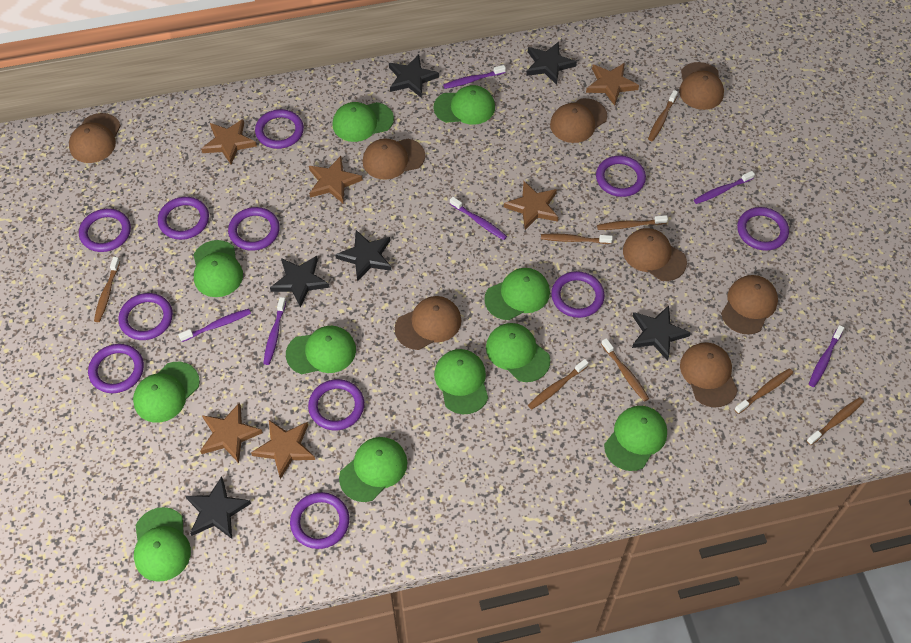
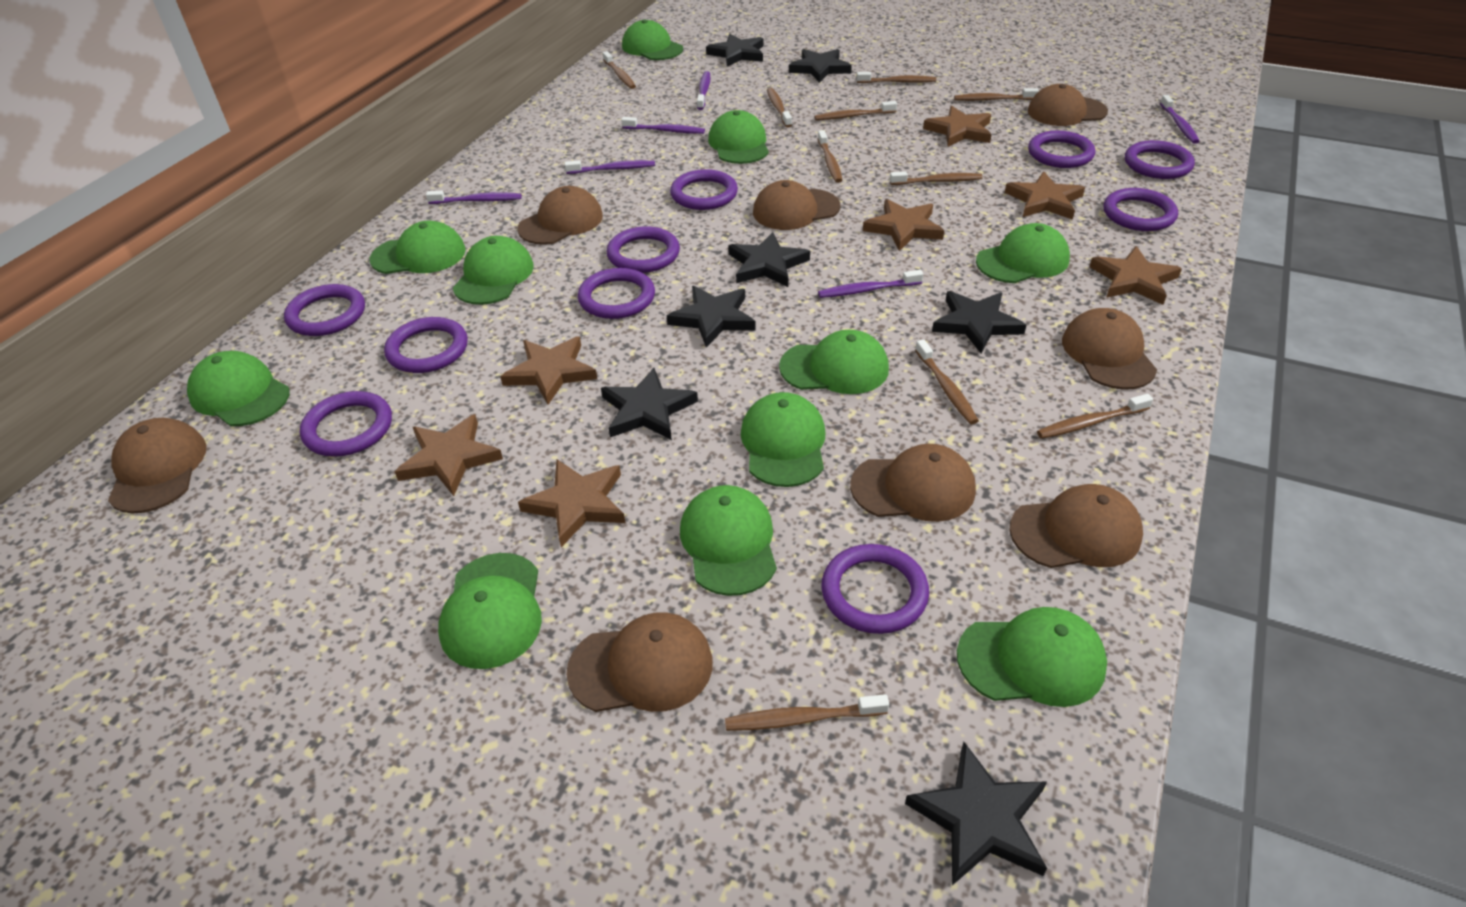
black star: [186,476,251,539] [270,256,330,308] [335,230,391,282] [389,54,439,98] [526,42,577,85] [632,305,691,361] = 6 -> [601,368,698,440] [667,286,756,348] [706,34,764,67] [728,232,810,287] [789,49,852,83] [905,742,1047,885] [932,291,1026,353] = 7
brown star: [200,403,263,463] [201,119,257,164] [251,420,315,479] [309,156,363,203] [504,181,558,230] [586,63,639,106] = 6 -> [395,414,503,496] [500,337,597,405] [518,459,625,547] [863,199,944,251] [923,106,992,147] [1005,172,1085,220] [1089,246,1182,305] = 7
brown toothbrush: [94,257,120,322] [528,359,588,410] [541,234,613,244] [597,215,668,230] [601,338,649,402] [648,90,678,141] [734,368,793,414] [807,397,864,445] = 8 -> [603,51,636,89] [725,694,889,731] [767,88,792,128] [814,101,897,120] [818,130,842,183] [857,72,936,83] [890,171,983,185] [915,339,979,424] [954,88,1039,101] [1037,394,1153,439] = 10
purple ring: [79,209,131,252] [88,344,144,393] [119,293,173,340] [158,197,209,240] [228,207,280,251] [255,109,304,149] [290,492,349,549] [308,379,364,430] [551,271,605,318] [596,156,646,197] [737,207,789,251] = 11 -> [284,284,365,336] [300,391,392,457] [384,317,468,373] [578,268,655,319] [607,226,680,273] [670,169,738,210] [821,544,929,634] [1028,131,1095,168] [1104,188,1178,231] [1125,140,1195,179] = 10

